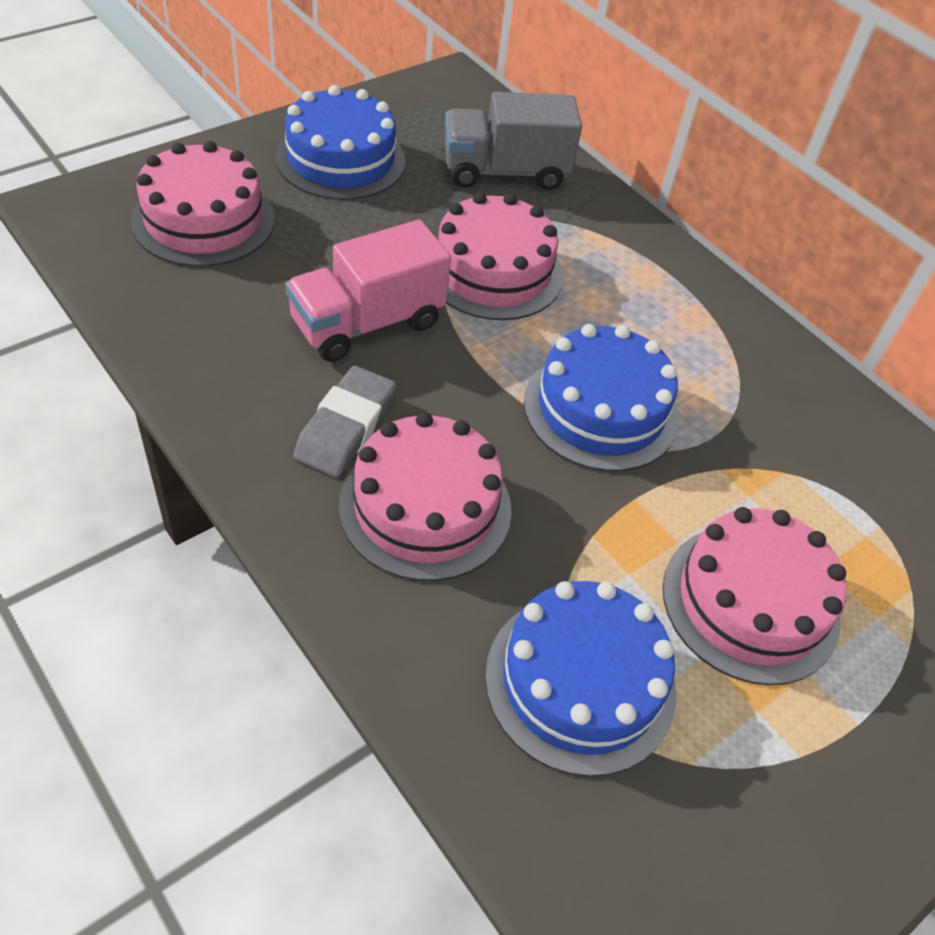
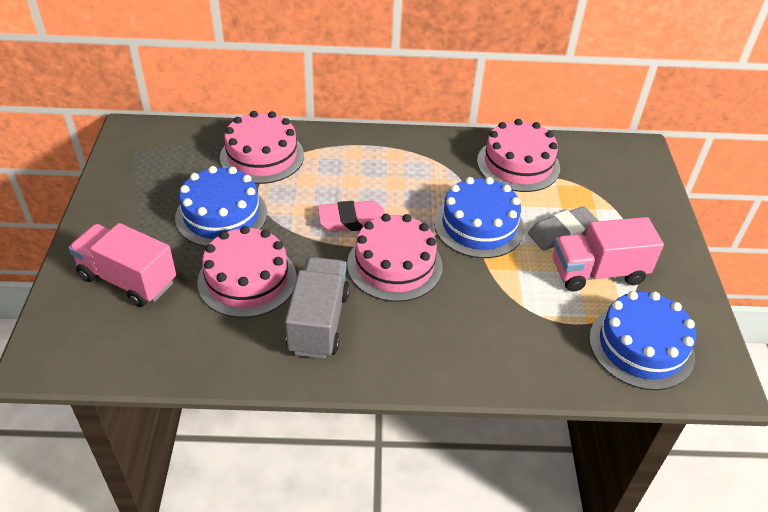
pink eraser: none = 0 -> [318,201,385,232] = 1
pink truck: [285,220,451,362] = 1 -> [69,223,176,307] [553,217,664,292] = 2

